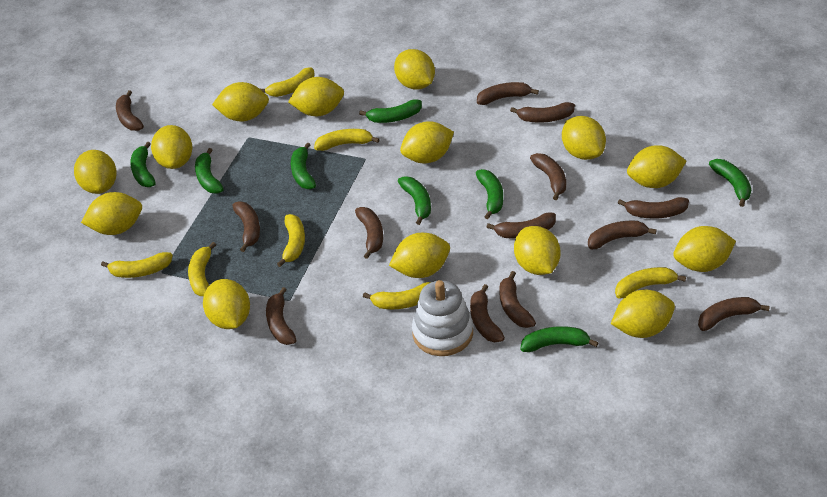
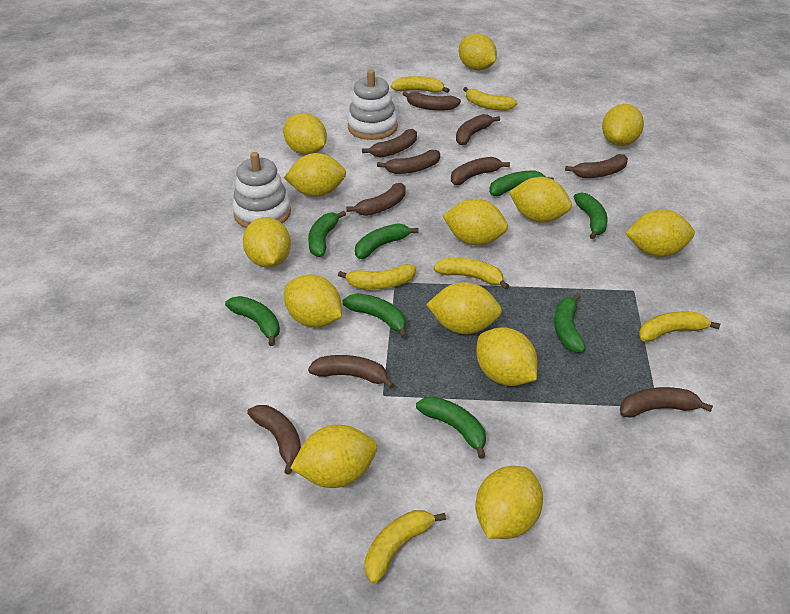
brown banana: [116,90,144,131] [232,202,260,252] [266,287,297,345] [355,207,383,259] [470,284,505,343] [477,82,539,105] [487,212,556,239] [499,271,536,328] [510,102,575,123] [530,153,566,200] [588,221,657,249] [618,197,689,219] [698,297,770,331] = 13 -> [247,405,301,474] [308,355,395,389] [346,183,405,216] [362,129,417,157] [377,150,440,174] [402,91,461,111] [451,157,510,185] [456,114,500,145] [565,154,628,178] [620,387,713,417] = 10
white stacking toy: [412,280,473,356] = 1 -> [232,152,291,228] [347,70,398,140] = 2
yellow banana: [101,252,173,278] [188,242,216,296] [260,67,315,97] [277,214,305,267] [314,129,380,151] [363,282,431,309] [615,267,686,299] = 7 -> [338,264,416,289] [364,510,446,584] [391,76,450,93] [434,258,509,289] [463,87,518,111] [639,312,720,342] = 6
yellow lemon: [74,150,117,194] [81,192,142,235] [151,125,192,169] [203,279,250,329] [212,82,269,122] [288,77,344,116] [389,233,450,278] [394,49,435,90] [400,121,454,163] [514,226,561,275] [562,116,606,160] [611,289,675,338] [627,145,686,188] [673,226,736,272] = 14 -> [243,217,291,268] [283,113,327,155] [284,153,346,197] [284,274,342,327] [290,425,377,488] [426,282,502,334] [443,199,508,245] [459,33,497,70] [476,327,538,386] [476,466,543,539] [509,177,572,223] [602,104,644,146] [625,209,695,257] = 13

